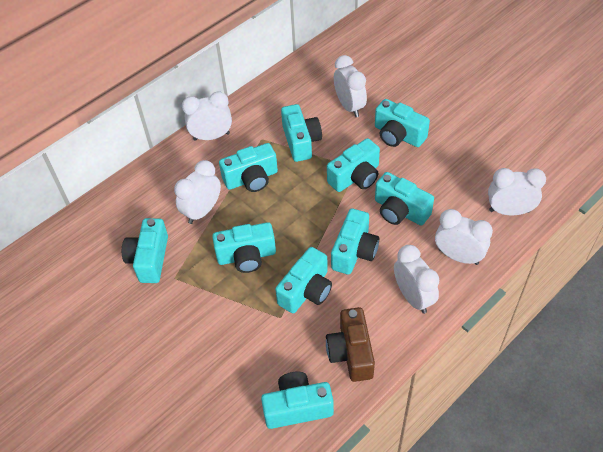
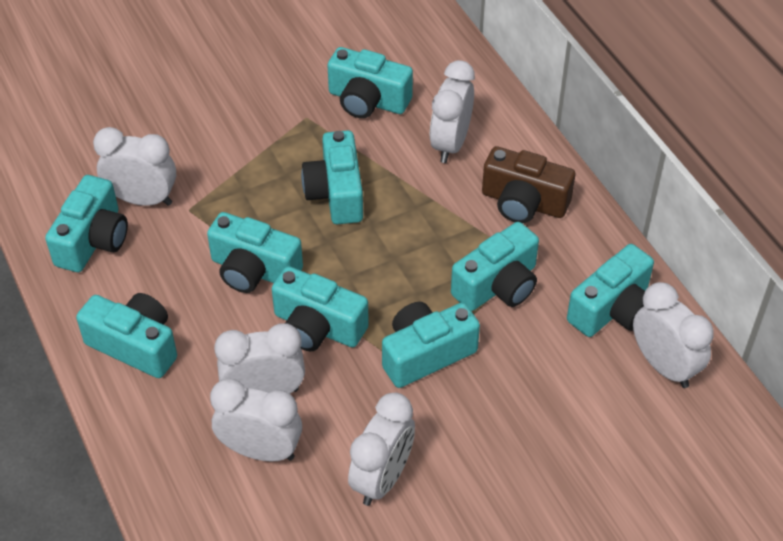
turquoise camera: [122,218,168,283] [212,222,276,273] [219,143,278,192] [261,372,334,429] [275,247,332,313] [281,104,322,162] [327,138,380,192] [331,209,379,275] [375,99,430,147] [375,172,434,226] = 10 -> [45,175,128,272] [76,293,177,378] [207,212,303,293] [272,266,369,351] [301,130,363,224] [327,47,413,118] [382,302,480,388] [451,222,539,311] [567,244,654,337] = 9

